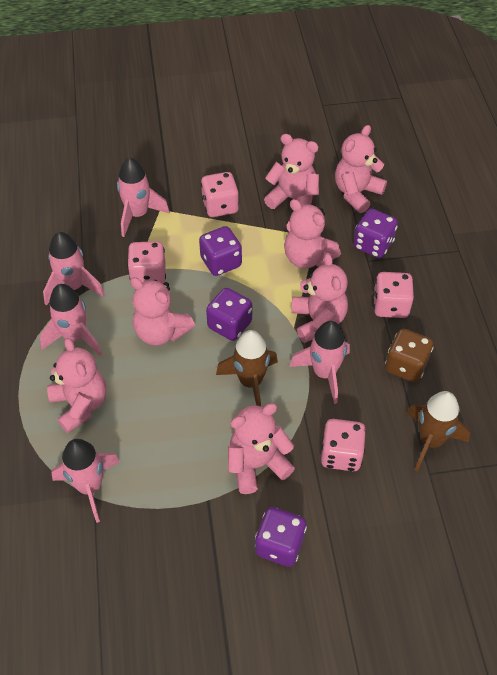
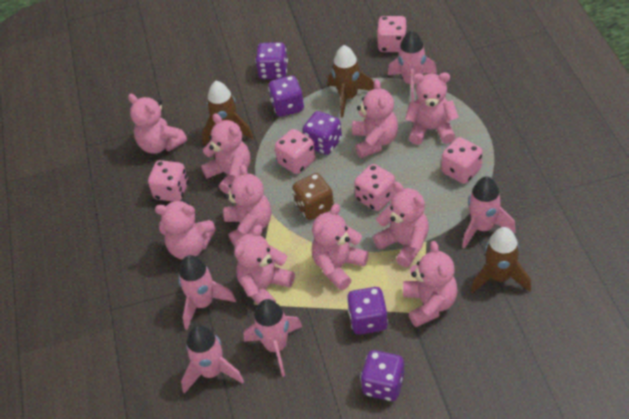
brown rocket: [216,330,278,406] [407,391,470,472] = 2 -> [202,81,253,146] [328,45,374,118] [471,227,531,293] = 3
pink dice: [127,241,166,284] [201,172,239,217] [321,419,366,471] [373,272,414,318] = 4 -> [148,160,188,201] [274,129,316,174] [354,164,396,211] [377,16,407,52] [441,137,483,184] = 5
pink teddy bear: [47,338,106,433] [130,277,195,346] [228,403,295,494] [264,134,319,209] [284,199,341,268] [291,253,348,343] [335,125,387,213] = 7 -> [128,94,187,154] [155,200,216,259] [201,114,250,194] [223,164,271,246] [234,225,295,305] [312,204,369,290] [352,79,398,158] [373,182,429,267] [403,241,458,327] [405,72,459,145] = 10
purple dice: [199,226,242,276] [206,288,252,341] [255,507,307,567] [354,209,398,258] = 4 -> [255,42,288,79] [268,75,304,117] [302,111,342,155] [347,287,388,335] [360,350,404,401] = 5

